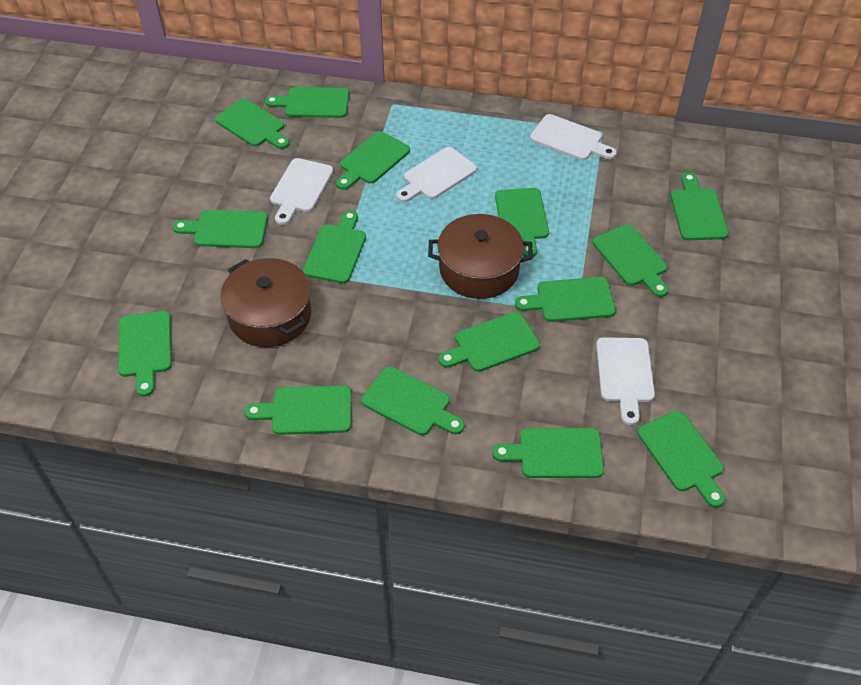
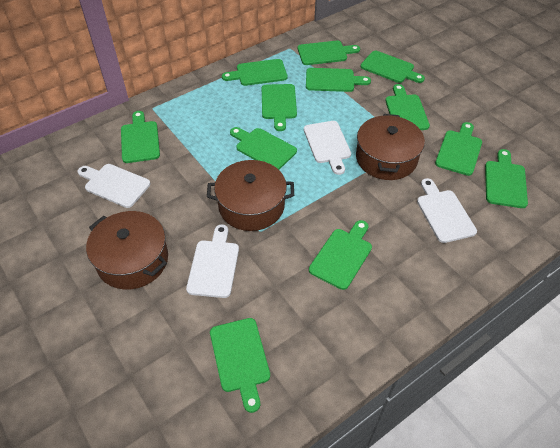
brown pot: [220,258,311,347] [428,214,533,299] = 2 -> [86,211,168,290] [207,160,294,231] [356,114,425,180] = 3
green cutting board: [118,311,172,396] [173,210,268,248] [215,99,290,149] [245,385,352,435] [265,87,349,118] [303,210,366,283] [336,131,410,190] [361,366,465,435] [438,312,540,372] [492,428,604,478] [495,188,549,257] [515,277,616,322] [593,225,668,297] [637,411,725,508] [671,172,728,240] = 15 -> [121,111,160,163] [210,318,270,413] [222,59,287,86] [230,127,297,170] [262,84,297,131] [298,41,360,65] [306,68,371,92] [309,220,372,290] [360,51,425,83] [385,84,430,130] [435,122,482,176] [485,149,528,208] = 12

